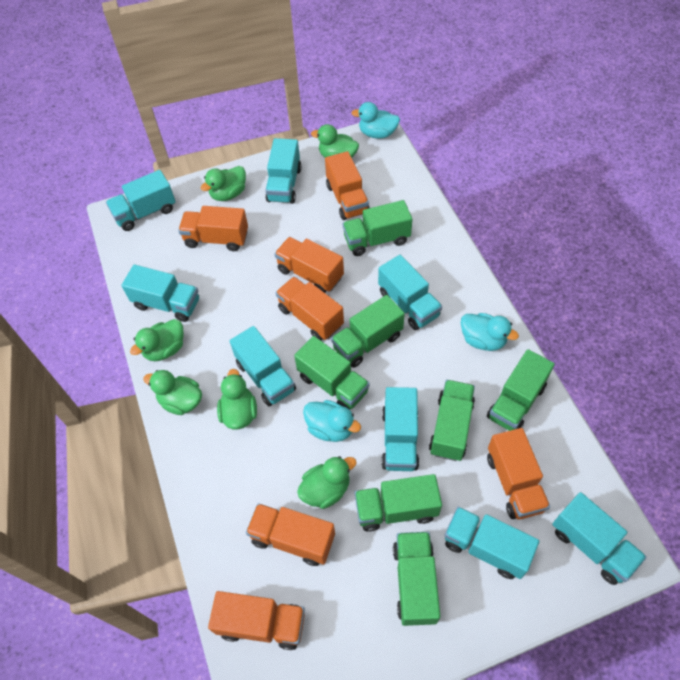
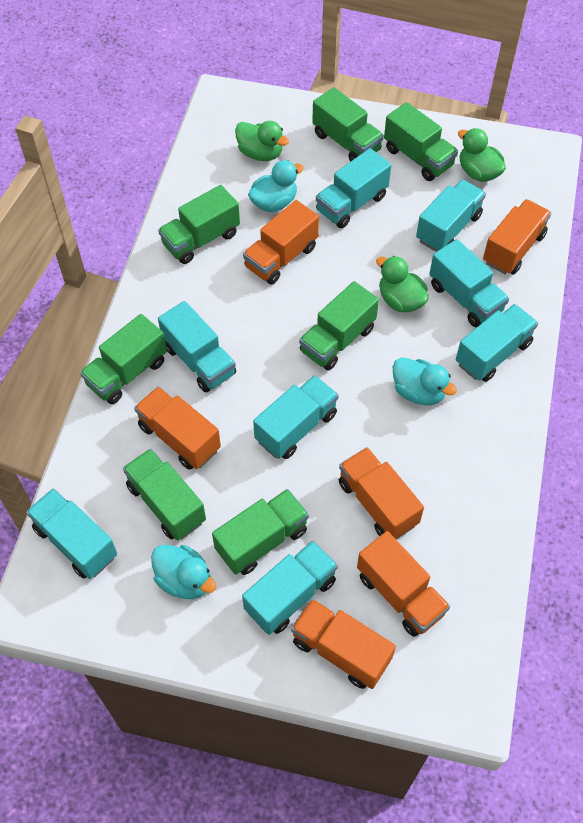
green duck: [130,319,184,361] [143,370,202,415] [201,166,246,201] [217,369,257,430] [297,456,357,509] [311,124,359,158] = 6 -> [235,121,289,161] [376,256,429,312] [458,128,506,182] = 3
orange truck: [178,206,248,251] [208,591,305,650] [246,503,335,566] [274,237,344,293] [276,277,344,340] [325,151,370,220] [487,428,550,519] = 7 -> [134,387,221,470] [243,200,319,285] [291,599,396,689] [339,447,424,539] [357,531,450,637] [483,199,551,275] = 6

